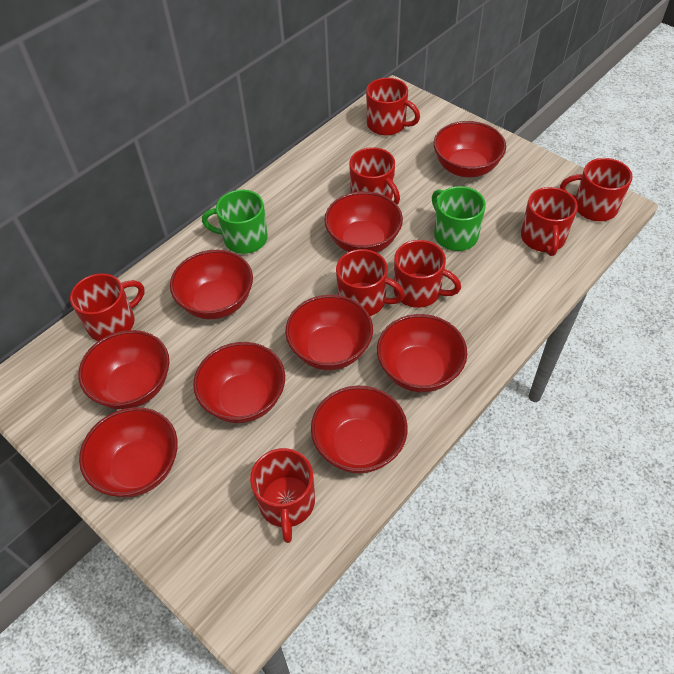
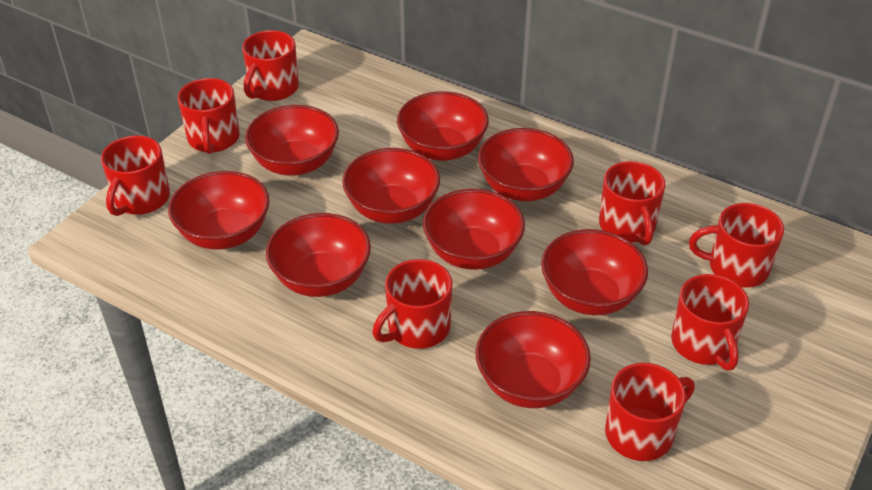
green mug: [202,190,268,254] [432,186,486,251] = 2 -> none = 0

